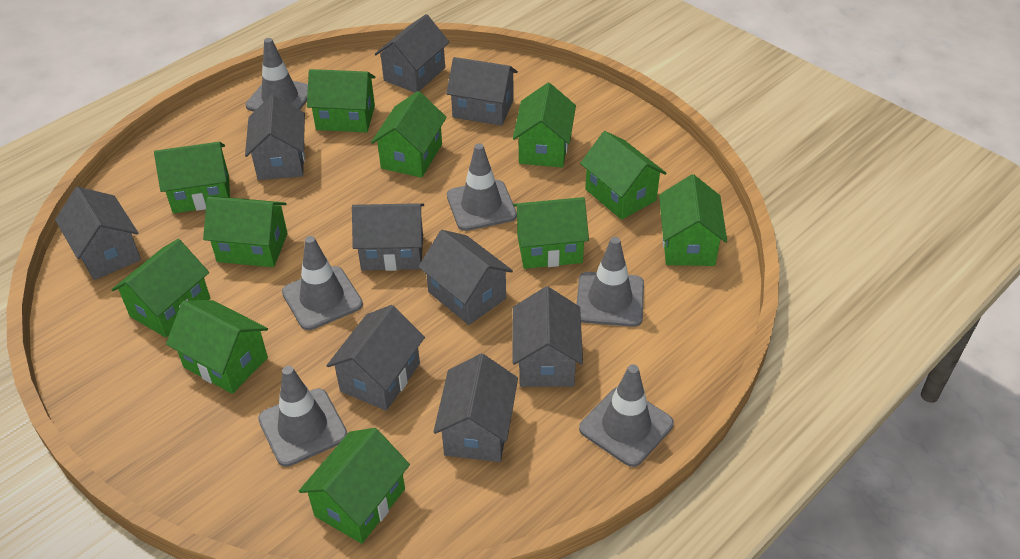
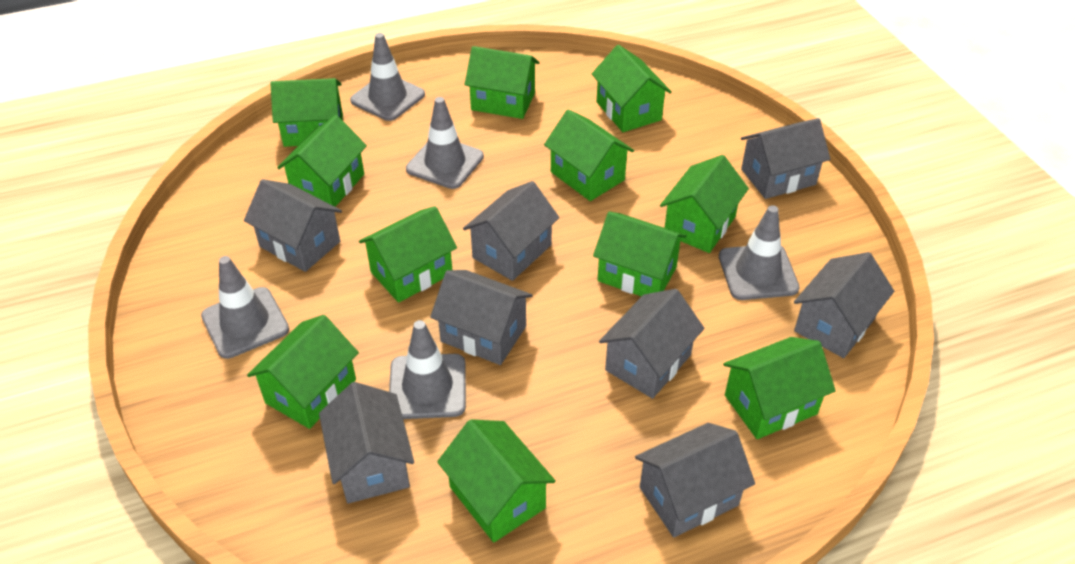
grey house: [55,187,141,280] [245,95,305,180] [326,305,425,411] [352,203,424,271] [375,14,449,93] [418,230,513,325] [433,354,518,462] [446,57,518,126] [512,286,583,387] = 9 -> [244,179,342,272] [319,382,414,504] [430,270,533,365] [463,181,559,281] [599,289,704,399] [635,423,755,537] [741,118,830,199] [794,252,894,358] = 8
grey traffic cone: [245,38,308,112] [258,366,348,467] [282,236,363,330] [447,143,517,231] [577,237,644,327] [579,364,674,467] = 6 -> [201,256,289,359] [350,33,425,121] [389,320,466,419] [406,97,484,189] [719,205,799,300] = 5

